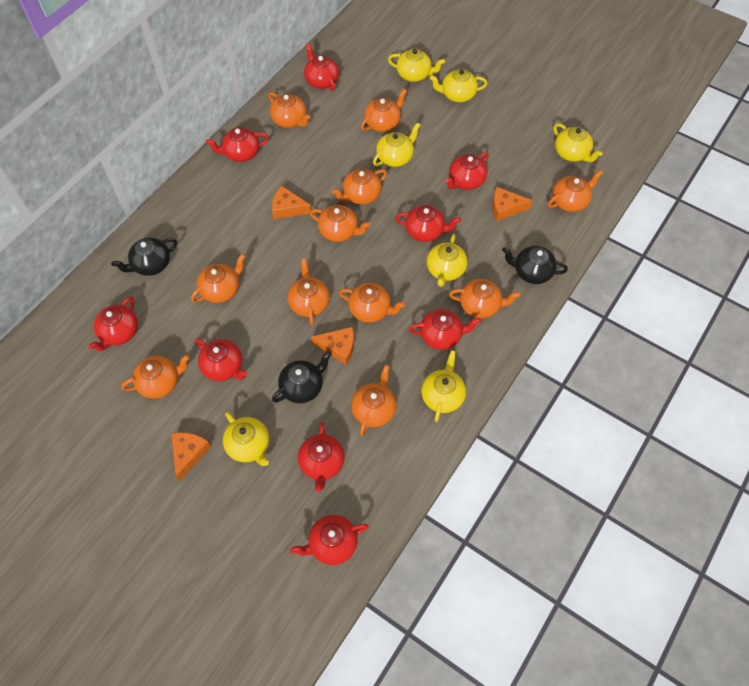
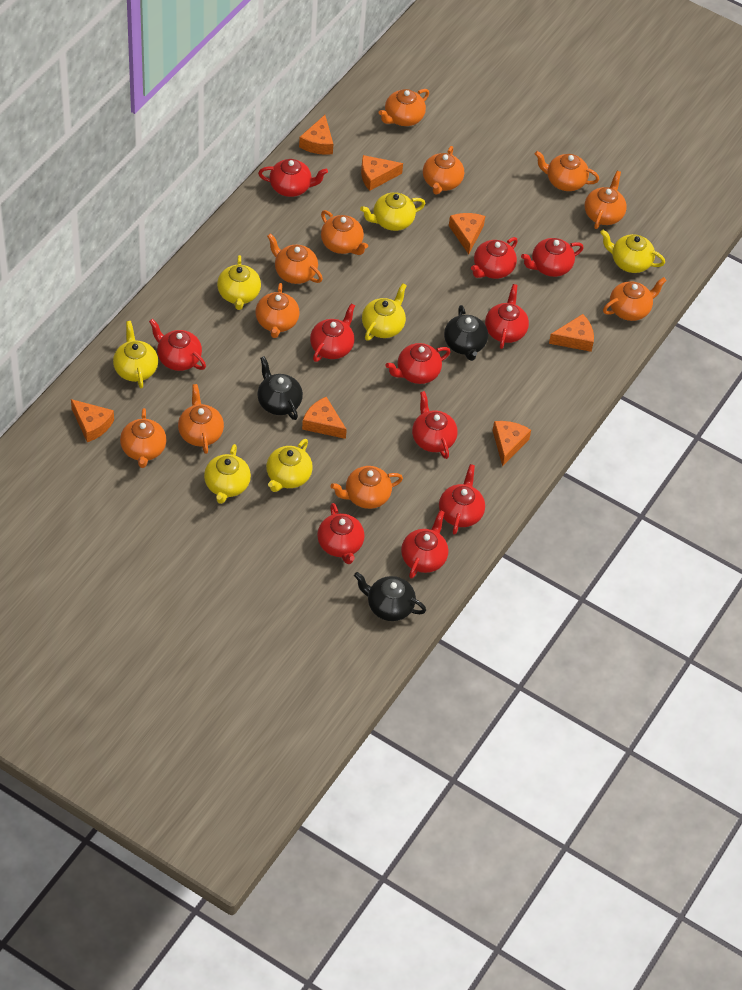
orange cheese: [171,432,211,481] [272,186,311,219] [311,327,354,365] [492,187,533,221] = 4 -> [71,399,114,442] [299,115,333,155] [302,397,347,439] [361,155,403,191] [449,213,485,254] [493,421,531,466] [549,314,594,352] = 7
red teapot: [88,297,138,351] [195,339,247,381] [206,127,269,162] [290,515,369,565] [298,422,345,493] [304,43,339,91] [395,205,461,242] [409,309,481,350] [445,152,489,190] = 9 -> [149,319,206,371] [258,159,328,197] [310,303,355,362] [317,503,365,564] [385,343,451,384] [401,510,448,579] [412,391,458,459] [439,464,485,535] [471,237,518,279] [485,284,529,349] [521,238,584,277] = 11

